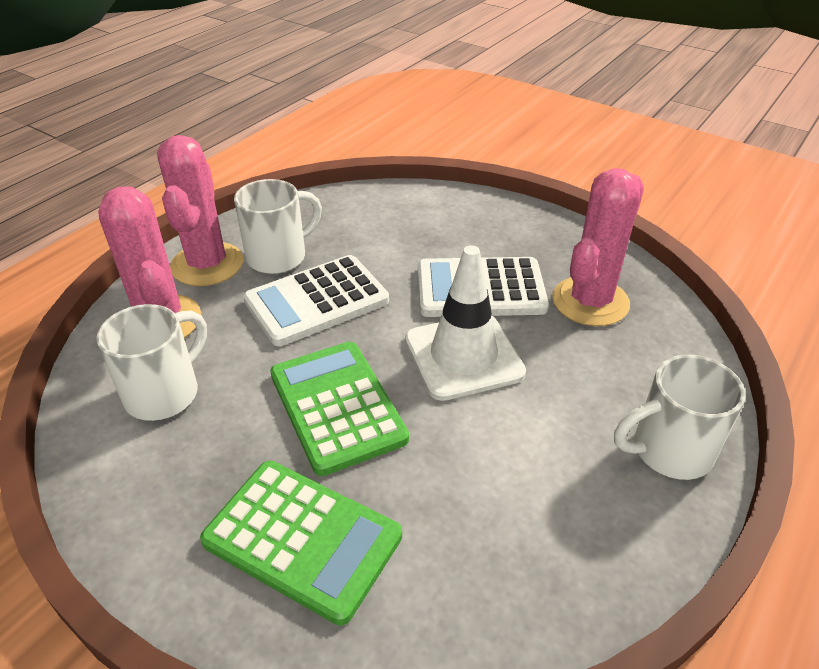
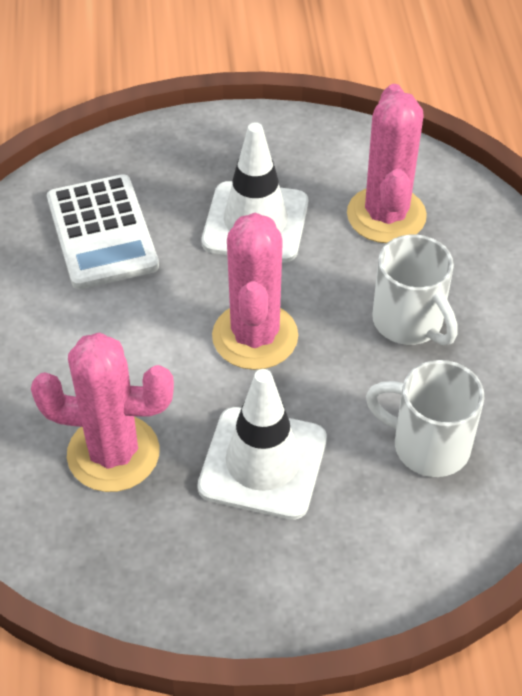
green calculator: [200,461,402,626] [270,342,409,476] = 2 -> none = 0
white calculator: [243,255,389,346] [418,257,549,317] = 2 -> [47,174,159,289] = 1
white mug: [97,304,207,421] [234,179,322,274] [614,354,746,480] = 3 -> [366,360,484,477] [372,235,458,345] = 2
white traffic cone: [405,245,526,401] = 1 -> [197,369,327,520] [202,122,308,262] = 2

